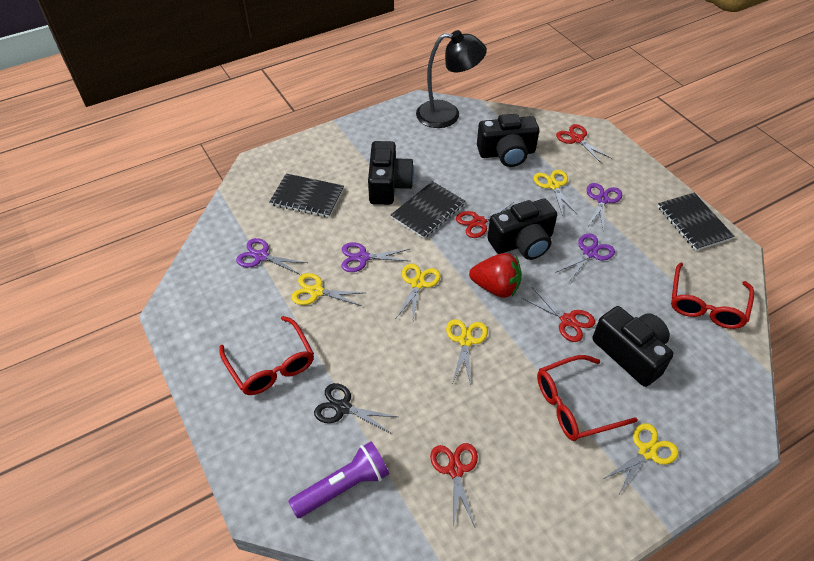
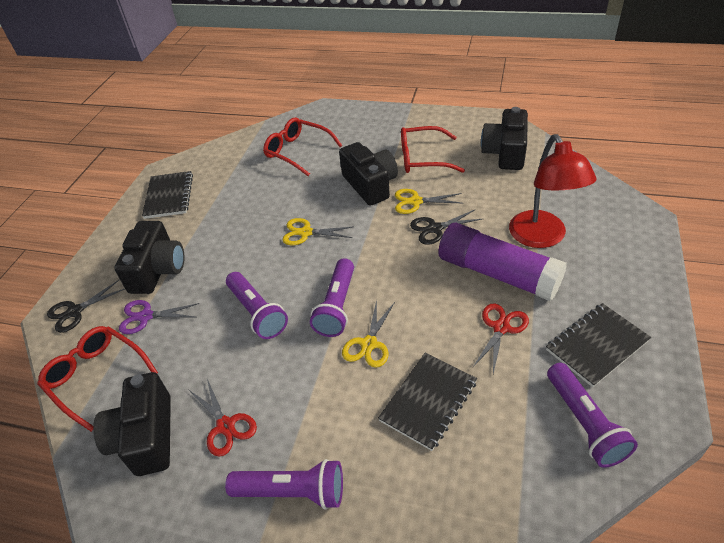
black lamp: [416,30,487,128] = 1 -> none = 0
black scissors: [314,383,398,433] = 1 -> [47,279,125,333] [410,209,482,245] = 2
purple flashlight: [288,442,389,518] = 1 -> [225,459,343,510] [226,272,288,339] [310,258,354,337] [547,363,638,468] = 4
purple glue stick: none = 0 -> [438,223,567,301] = 1
purple scissors: [236,238,307,274] [341,242,410,272] [555,233,615,283] [587,183,622,231] = 4 -> [119,300,200,334] = 1
red lamp: none = 0 -> [509,134,597,248] = 1
red scissors: [430,443,478,529] [456,202,514,238] [522,287,595,342] [556,124,612,164] = 4 -> [188,379,257,457] [472,304,529,374] = 2
red strawberry: [469,253,522,298] = 1 -> none = 0
yellow scissors: [291,273,365,306] [396,264,440,320] [446,319,488,385] [534,170,577,216] [603,423,678,494] = 5 -> [283,218,352,245] [342,300,395,368] [395,189,462,214] = 3

